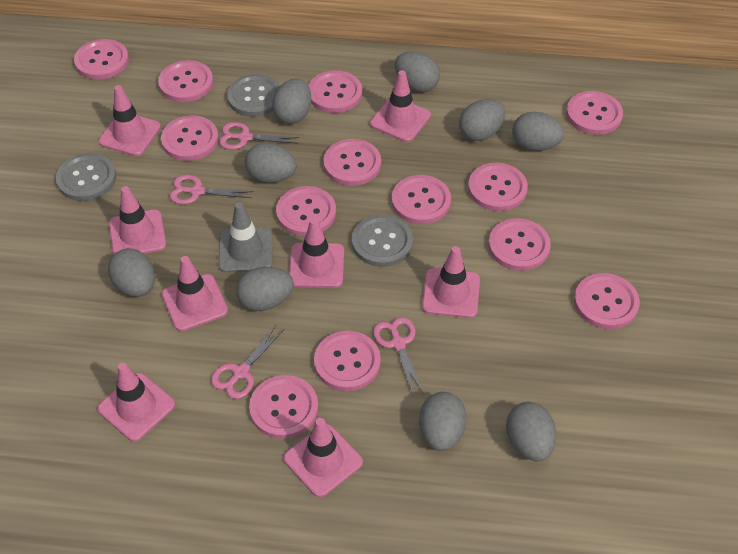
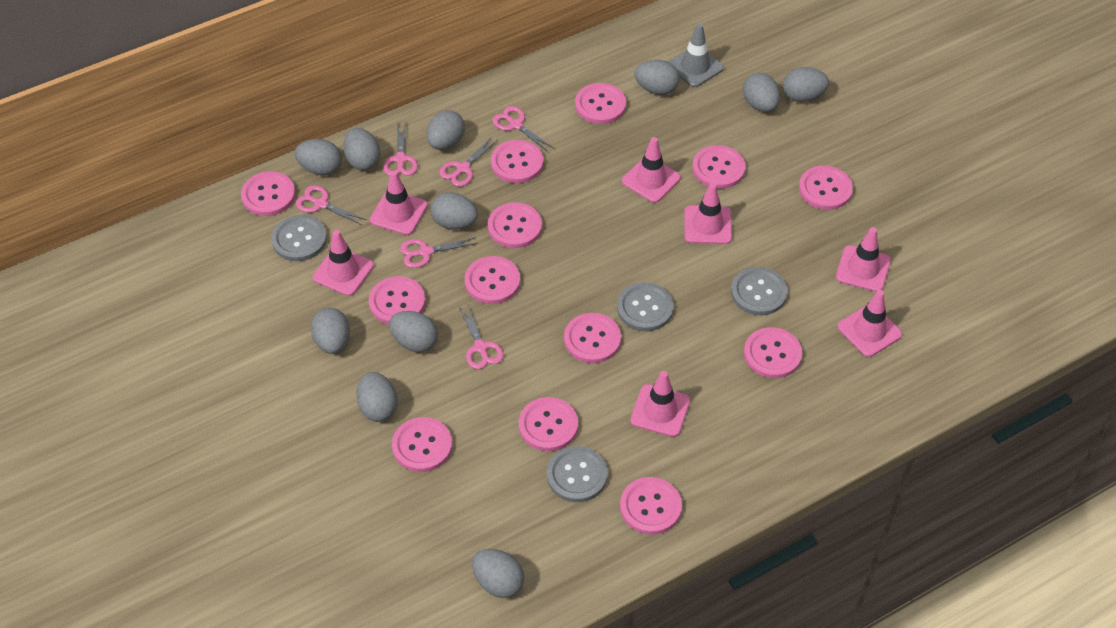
grey button: [56,153,116,201] [227,74,280,117] [352,215,413,267] = 3 -> [271,215,327,261] [547,446,608,502] [617,282,674,331] [731,267,788,315] = 4
grey egg: [108,248,155,297] [236,267,294,311] [245,143,297,183] [272,78,312,124] [395,51,440,92] [419,392,467,451] [459,99,506,141] [506,402,556,461] [512,112,564,151] = 9 -> [295,139,342,176] [310,308,350,354] [343,128,381,171] [356,372,398,422] [389,311,438,352] [427,110,465,150] [431,192,478,229] [472,549,524,598] [634,60,680,95] [743,73,780,112] [783,67,829,102] = 11
pink scissors: [170,175,254,204] [211,325,283,399] [219,122,300,150] [373,317,423,394] = 4 -> [296,185,367,225] [383,121,418,176] [400,237,478,268] [439,137,499,187] [459,304,503,369] [493,106,553,152] = 6
pink traffic cone: [98,363,175,441] [99,85,161,156] [109,186,166,255] [162,256,228,331] [284,418,363,497] [289,218,344,288] [370,70,431,142] [422,246,480,318] = 8 -> [313,230,374,296] [370,171,427,235] [622,137,681,203] [630,371,690,437] [684,183,732,244] [836,227,891,292] [838,290,902,357] = 7

